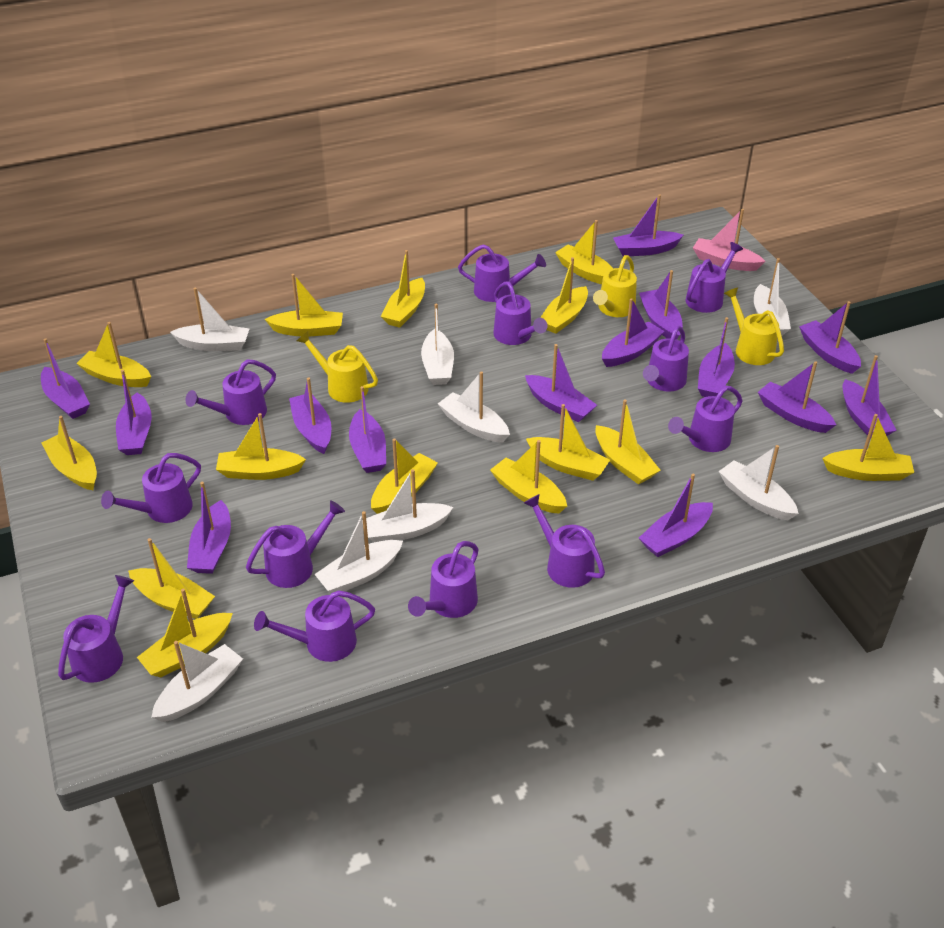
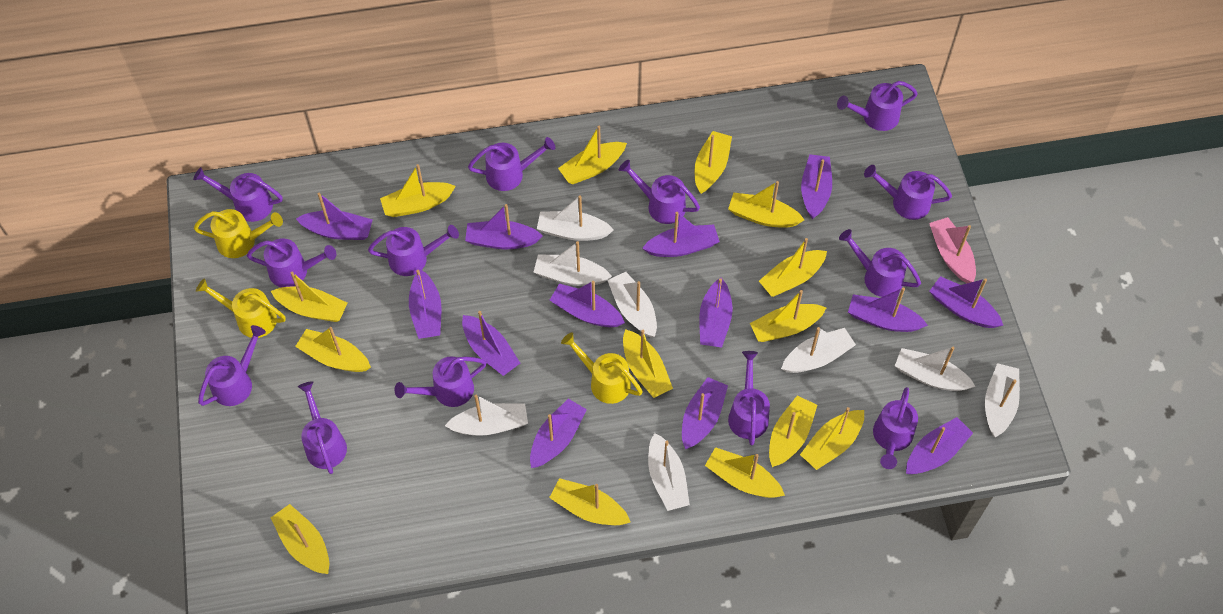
purple boat: [41,338,90,419] [116,370,152,455] [187,482,231,574] [289,378,331,454] [349,386,386,473] [525,344,597,422] [602,298,664,367] [613,194,683,256] [639,270,683,340] [639,474,713,557] [698,317,735,397] [758,361,836,433] [799,301,861,374] [843,355,897,439] = 14 -> [296,193,373,240] [409,269,441,339] [462,311,520,376] [465,204,543,249] [530,399,587,468] [550,281,625,327] [642,212,720,257] [682,377,728,449] [699,278,732,347] [801,154,832,219] [848,287,928,332] [906,417,973,474] [929,276,1003,328] = 13
purple watering can: [58,575,134,683] [101,453,201,523] [185,359,276,425] [246,500,345,588] [254,590,375,662] [408,541,479,618] [458,244,546,302] [493,282,547,345] [524,494,605,588] [643,326,689,391] [668,386,742,452] [686,242,743,313] = 12 -> [193,167,283,222] [198,325,266,406] [247,238,336,287] [298,381,347,474] [368,225,459,276] [395,356,487,407] [468,137,555,191] [619,160,700,224] [728,351,770,445] [837,81,918,131] [839,229,921,297] [864,165,952,220] [873,387,918,469] = 13

